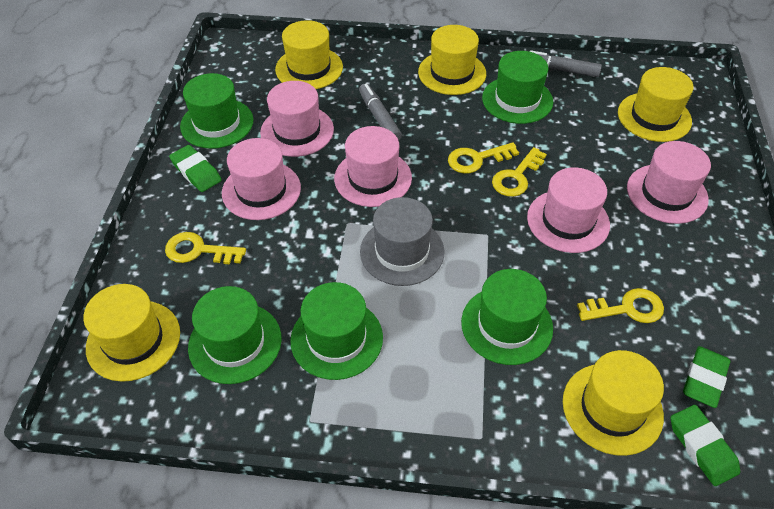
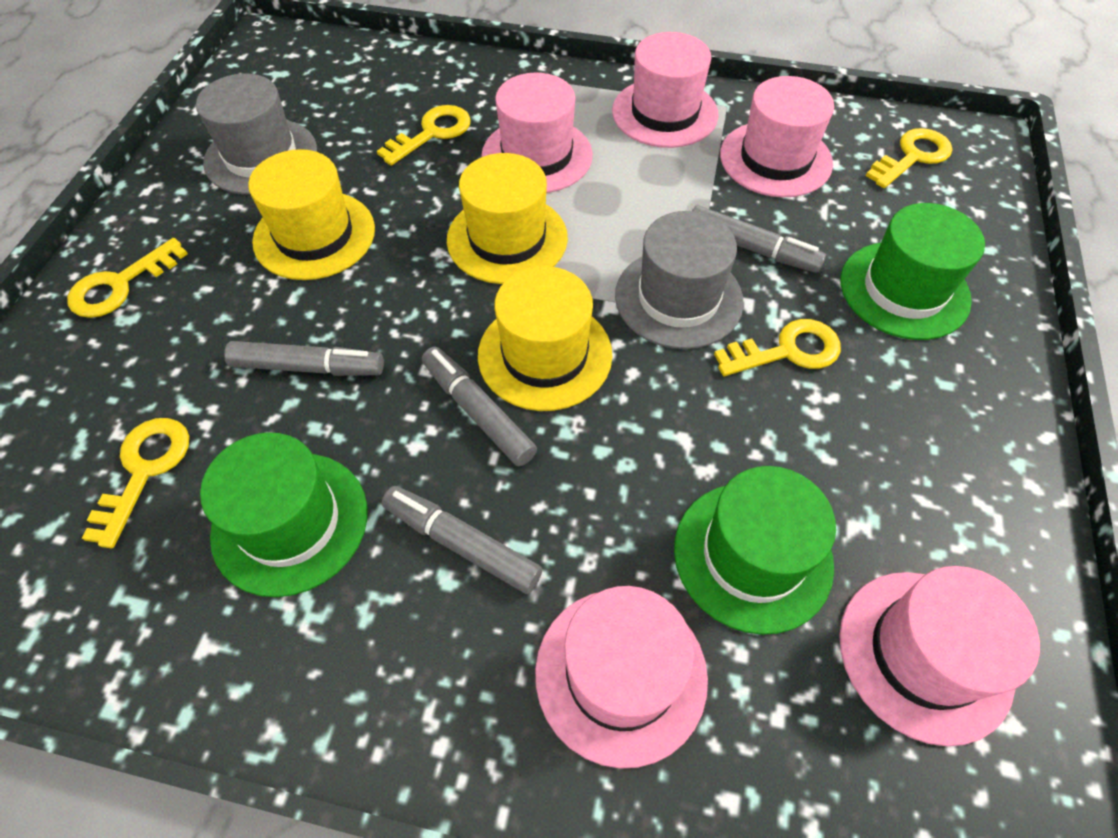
green eraser: [169,145,221,192] [671,405,740,486] [683,346,730,408] = 3 -> none = 0
green hat: [180,73,253,149] [188,286,282,384] [290,282,383,380] [461,269,553,365] [482,51,553,124] = 5 -> [200,432,367,597] [674,466,836,635] [841,203,985,340] = 3
grey hat: [360,197,445,286] = 1 -> [196,74,317,195] [615,211,744,349] = 2
grey marker: [359,83,402,141] [530,50,602,77] = 2 -> [224,341,384,376] [382,486,542,594] [422,347,537,467] [692,205,826,273] = 4
yellow hat: [83,284,180,382] [275,20,343,89] [418,25,486,95] [563,350,664,456] [618,67,693,142] = 5 -> [248,149,375,280] [447,153,568,284] [478,266,612,411] = 3
yellow key: [165,232,246,264] [448,142,519,174] [492,147,547,197] [577,288,664,323] = 4 -> [67,238,188,318] [82,418,189,548] [377,105,471,166] [714,319,841,376] [866,128,952,188] = 5

